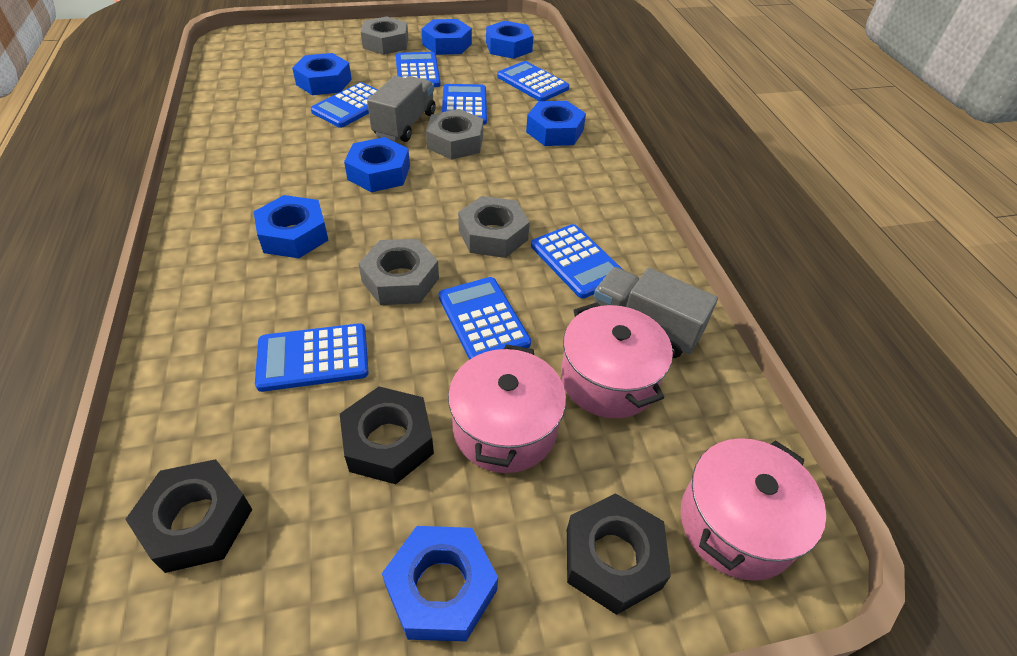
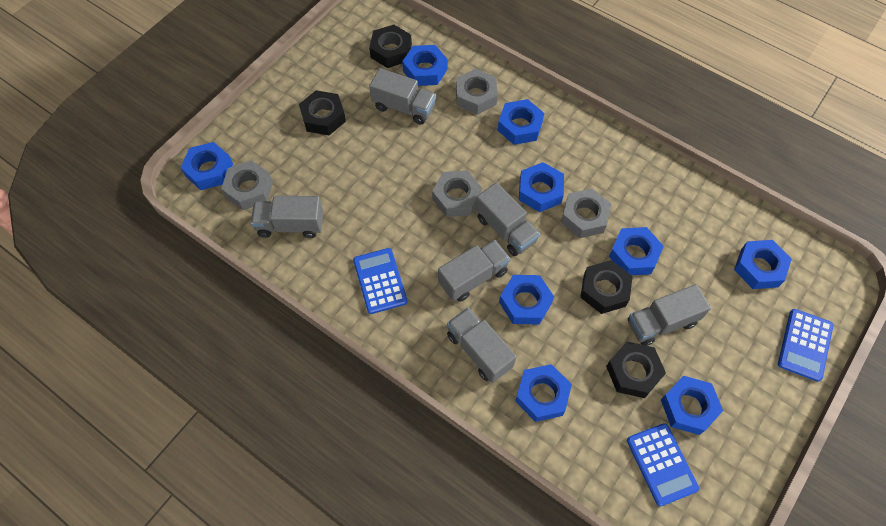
black nut: [125,459,252,573] [340,387,434,484] [567,493,671,615] = 3 -> [299,90,346,135] [369,25,412,68] [580,260,633,314] [606,341,666,398] = 4
blue calculator: [255,323,369,392] [311,82,378,128] [396,52,441,87] [439,277,531,360] [442,84,487,125] [497,61,569,101] [531,224,622,299] = 7 -> [353,248,407,314] [627,423,699,506] [778,309,833,382] = 3
blue nut: [253,195,328,258] [292,53,352,95] [344,137,410,192] [382,526,498,642] [422,19,472,55] [486,21,533,59] [526,101,586,146] = 7 -> [180,142,233,190] [402,45,448,86] [498,99,544,145] [499,275,554,324] [515,364,572,422] [519,162,564,212] [609,227,664,275] [661,376,723,435] [734,240,792,289] = 9
grey truck: [367,76,436,142] [594,267,718,358] = 2 -> [251,196,323,238] [369,68,436,125] [438,240,510,302] [447,307,516,383] [476,183,540,256] [628,284,711,346] = 6
pink pot: [448,344,566,473] [561,303,673,419] [680,438,826,581] = 3 -> none = 0

